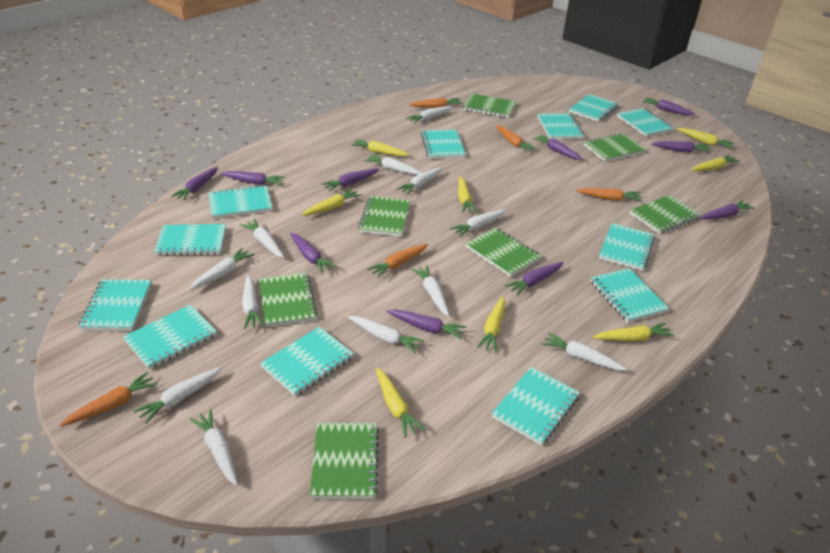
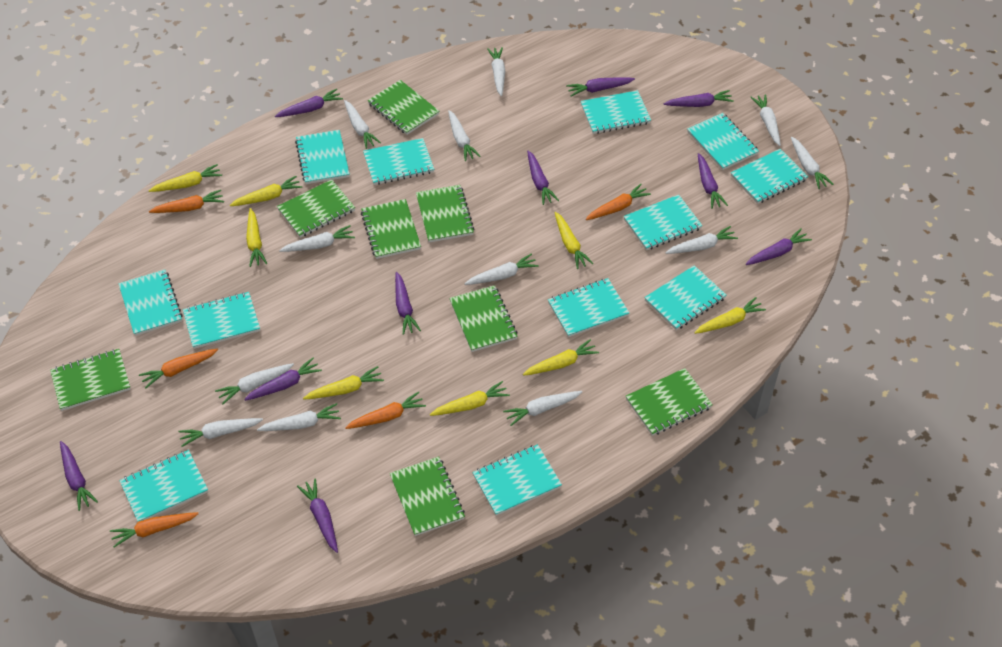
green notebook: [259,273,318,327] [310,423,379,499] [358,196,410,237] [464,94,516,118] [465,227,541,277] [584,133,646,162] [630,195,700,234] = 7 -> [50,349,131,411] [277,179,355,238] [361,199,421,259] [368,80,439,135] [390,456,465,536] [416,185,475,243] [449,285,518,352] [626,368,713,436] = 8

